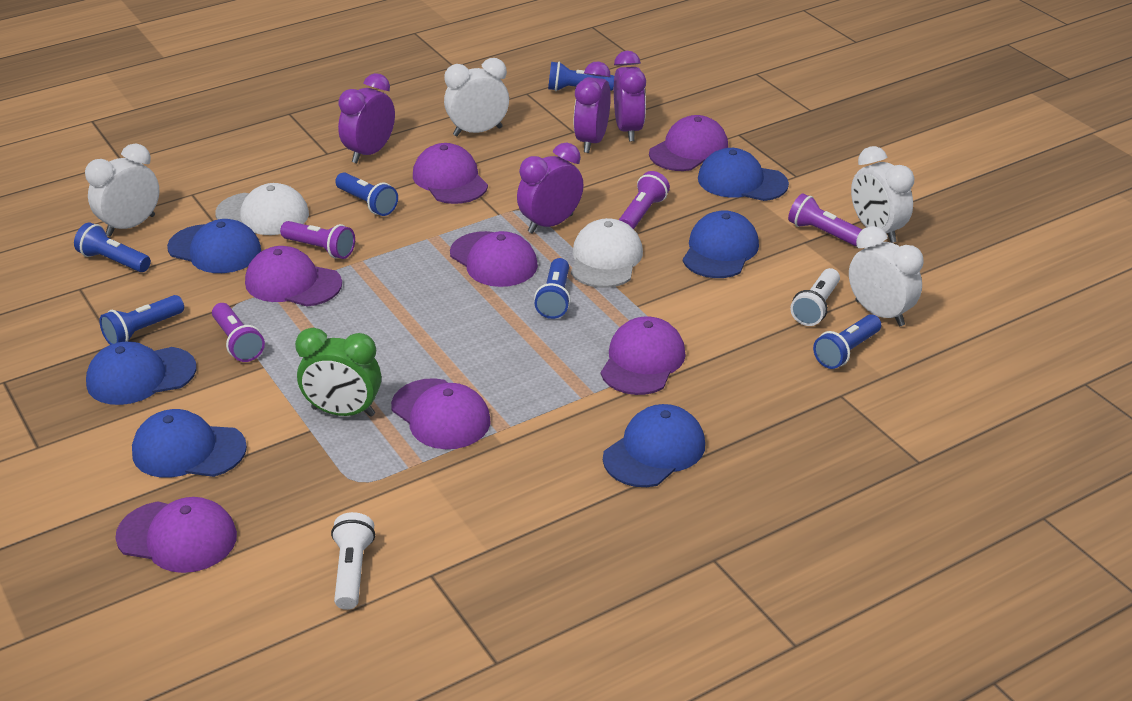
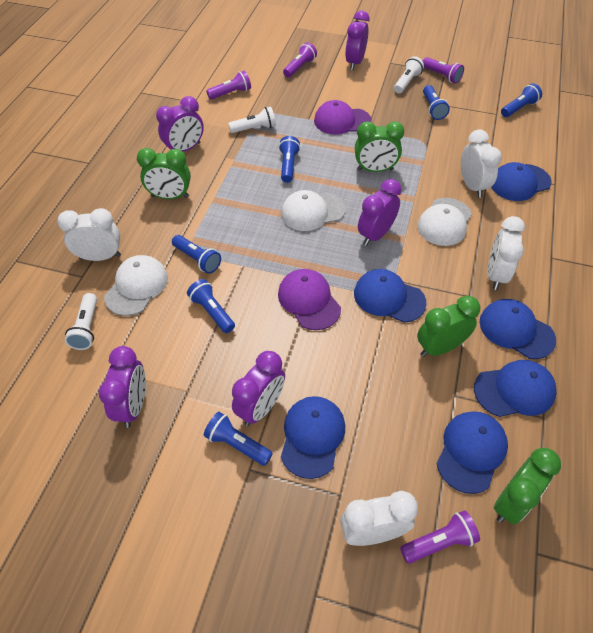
green clock: [295,328,381,417] = 1 -> [137,148,191,199] [355,121,404,172] [417,295,480,357] [494,448,561,524] = 4
purple cap: [115,497,237,573] [245,246,342,306] [391,378,491,449] [413,143,488,204] [450,231,538,287] [601,317,686,395] [649,115,728,171] = 7 -> [278,269,341,330] [314,100,372,135] = 2
purple clock: [338,73,395,163] [517,143,584,234] [574,62,611,153] [614,51,646,142] = 4 -> [99,346,146,428] [156,96,204,152] [232,351,285,426] [345,10,370,70] [358,179,402,246] = 5
white cap: [215,183,309,235] [571,218,643,288] = 2 -> [104,255,168,316] [281,190,346,231] [418,198,472,246] = 3
white flashlight: [331,512,375,610] [790,268,840,326] = 2 -> [65,293,97,350] [228,107,276,133] [394,56,424,93] = 3

